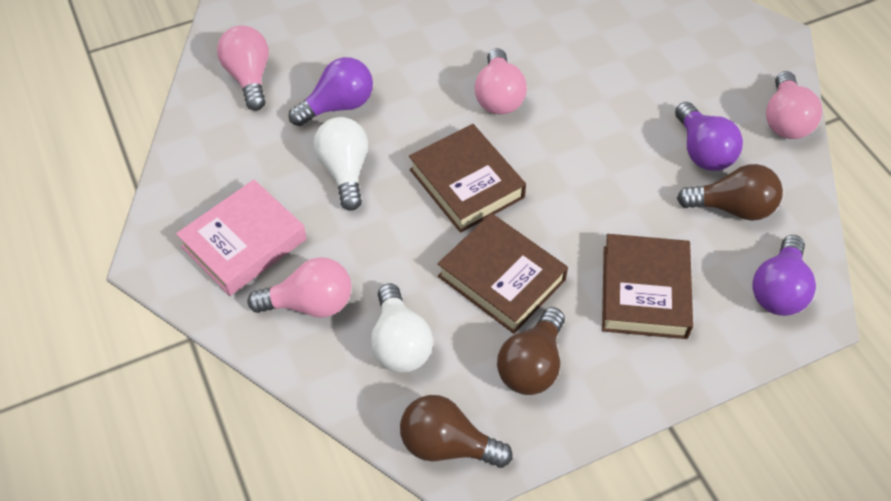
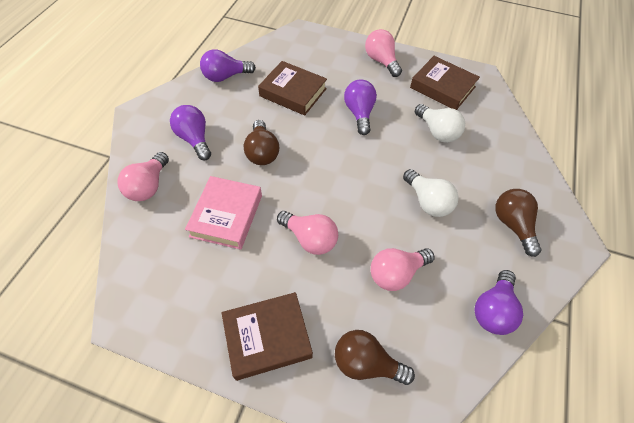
purple light bulb: [289,57,373,126] [675,102,743,171] [752,235,816,316] = 3 -> [170,105,211,160] [200,49,256,82] [344,79,377,135] [475,270,523,335] = 4

